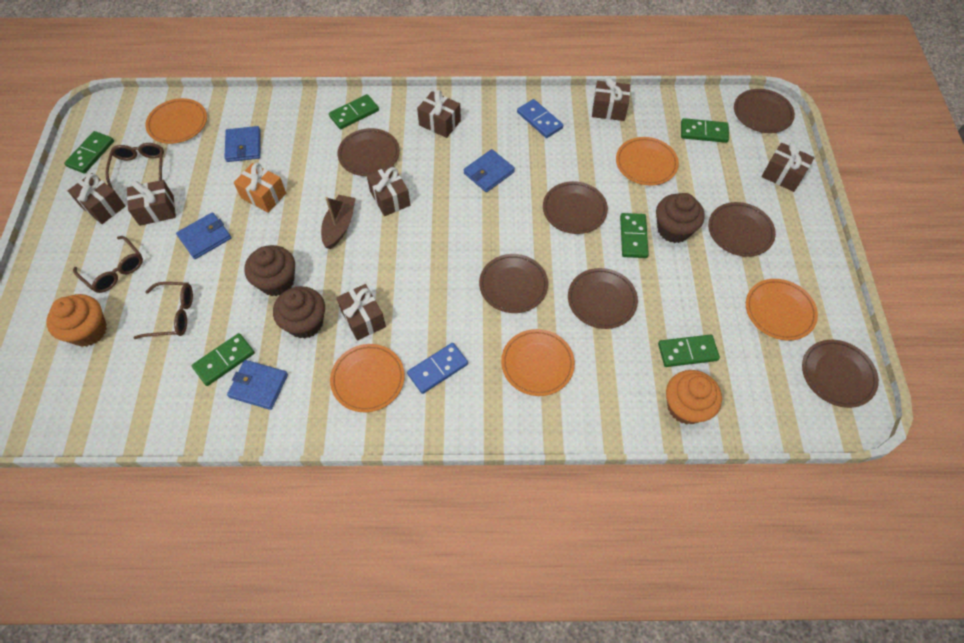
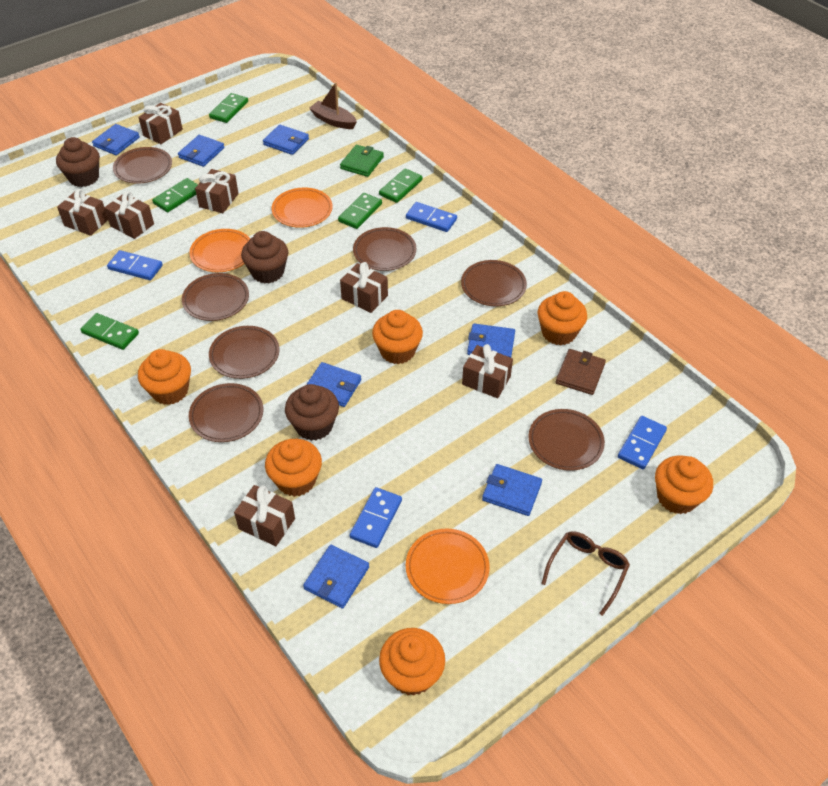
blue domino: [407,343,468,394] [517,99,563,138] = 2 -> [107,250,163,280] [350,487,402,548] [406,202,457,232] [618,416,667,469] = 4
blue wallet: [176,212,231,259] [224,126,261,162] [227,360,288,410] [464,149,515,192] = 4 -> [92,124,140,155] [178,135,224,167] [263,125,309,155] [303,545,369,609] [306,362,361,407] [467,324,515,357] [482,464,542,516] = 7
brown glasses: [73,236,143,293] [105,143,164,189] [134,282,193,339] = 3 -> [541,531,630,616] = 1
brown wallet: none = 0 -> [556,349,606,395] = 1
green domino: [64,131,114,174] [192,333,255,386] [329,94,379,130] [620,213,649,258] [658,334,720,367] [681,118,729,143] = 6 -> [80,313,139,350] [152,178,198,212] [209,93,248,123] [338,193,382,229] [379,168,423,203] = 5
green wallet: none = 0 -> [340,145,384,177] = 1
orange cupcake: [46,294,107,347] [666,370,722,425] = 2 -> [138,349,191,405] [265,439,322,497] [372,310,423,364] [379,628,445,696] [538,291,587,345] [655,455,713,514] = 6
orange gift: [234,163,286,213] = 1 -> none = 0
orange plate: [145,98,207,144] [330,344,405,412] [501,329,575,396] [616,137,679,186] [746,279,818,341] = 5 -> [189,229,250,272] [272,187,333,228] [406,528,490,604] = 3

